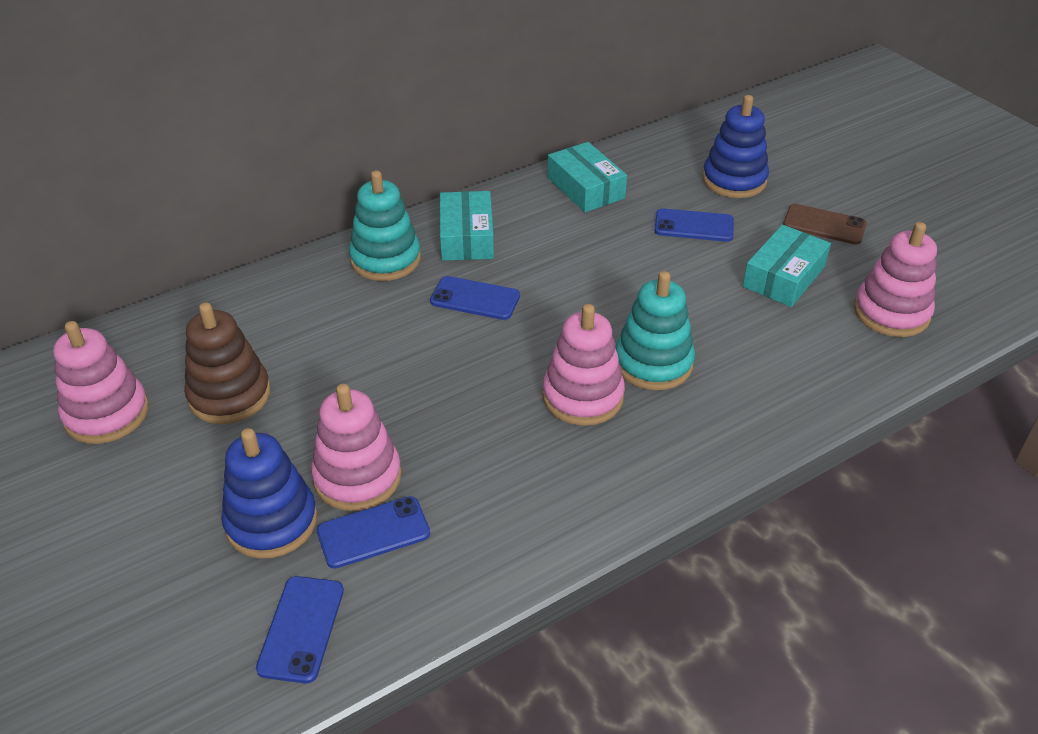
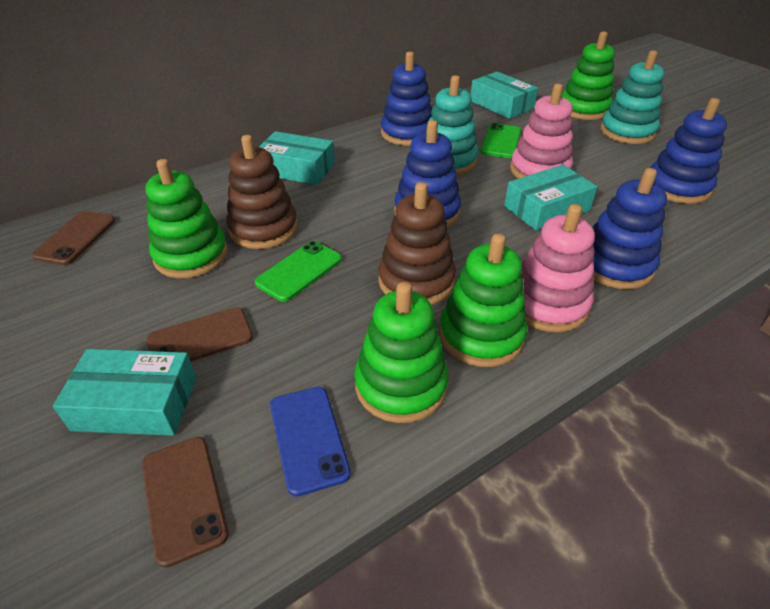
blue phone: [256,576,344,683] [317,496,430,569] [430,276,520,320] [655,208,734,242] = 4 -> [270,387,351,497] = 1
blue stacking toy: [221,428,318,559] [702,95,769,198] = 2 -> [381,52,432,146] [394,120,461,227] [592,168,667,289] [650,98,727,204] = 4
brown phone: [783,204,867,245] = 1 -> [32,211,115,265] [142,437,229,568] [147,307,253,361] = 3
brown stacking toy: [184,303,270,424] = 1 -> [226,135,298,249] [378,182,456,305] = 2
green phone: none = 0 -> [255,241,342,302] [480,123,521,158] = 2
green stacking toy: none = 0 -> [146,159,228,278] [354,282,449,423] [439,233,527,367] [561,31,615,120] = 4
pink stacking toy: [53,321,149,444] [311,384,402,511] [542,304,625,426] [854,222,937,337] = 4 -> [510,83,573,179] [521,204,595,332] = 2
turquoise box: [440,191,494,261] [548,142,627,212] [743,225,831,307] = 3 -> [53,349,197,436] [259,131,335,185] [471,71,538,119] [504,165,597,230] = 4

